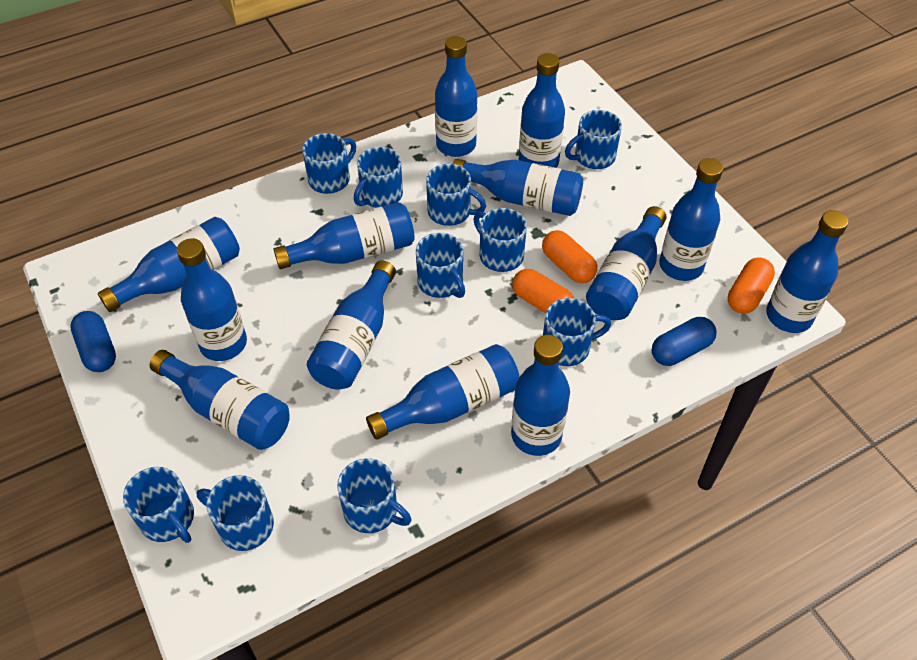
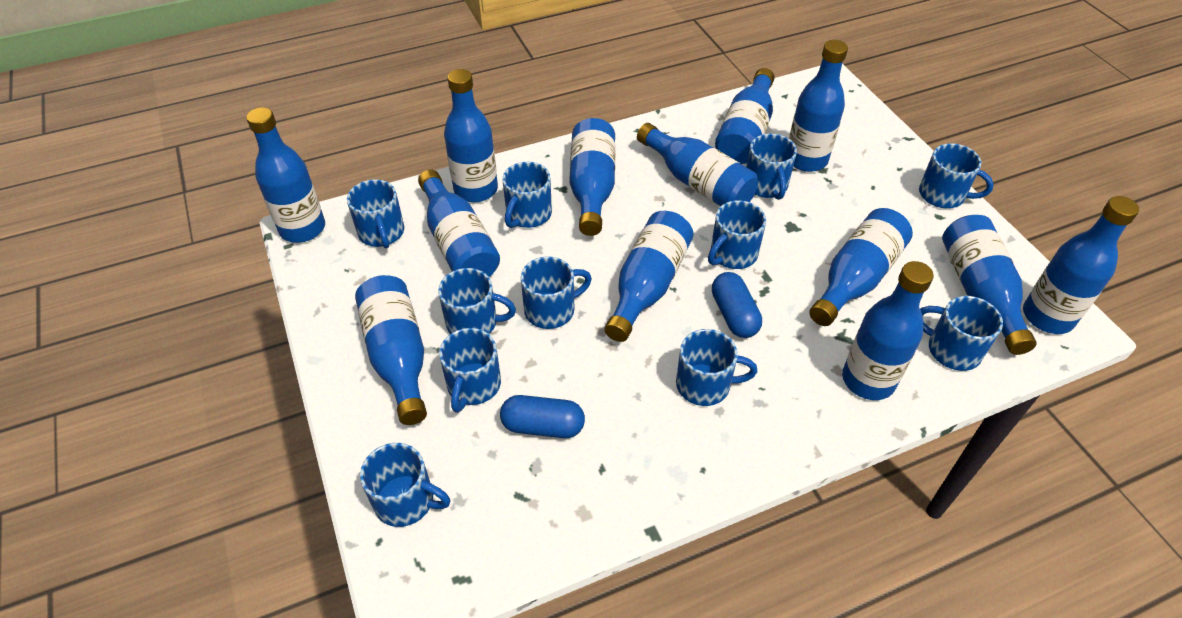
blue mug: [123,467,194,543] [197,475,274,551] [302,133,356,194] [337,458,411,533] [354,147,403,208] [416,233,465,298] [426,164,486,226] [473,208,527,272] [543,298,611,366] [565,110,622,169] = 10 -> [347,179,404,248] [360,443,450,527] [438,268,516,334] [439,328,501,413] [502,162,552,228] [521,256,592,329] [676,329,757,406] [708,200,766,269] [746,134,797,200] [919,143,994,208] [920,296,1003,371] = 11
orange capsule: [512,269,575,313] [542,230,598,283] [728,257,775,314] = 3 -> none = 0

